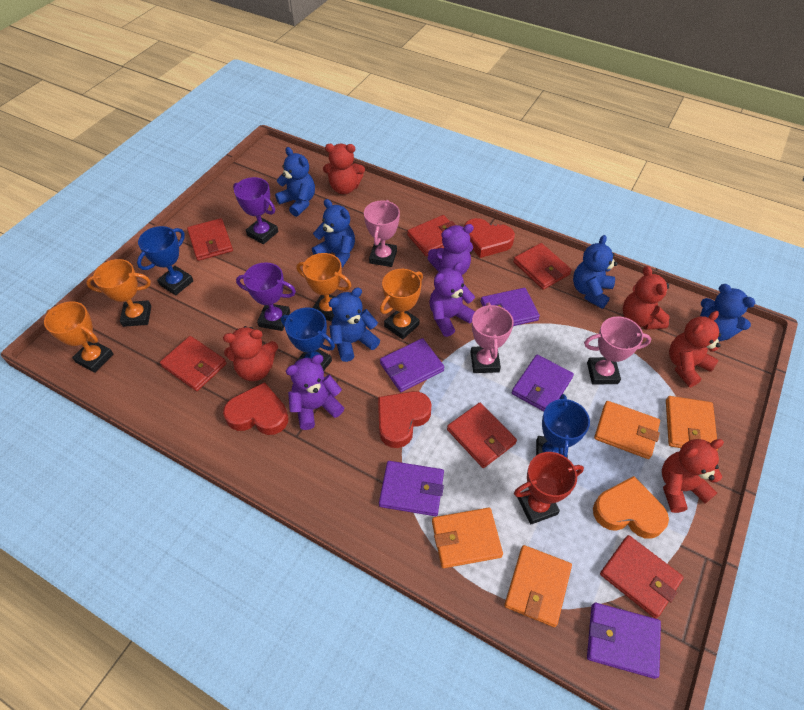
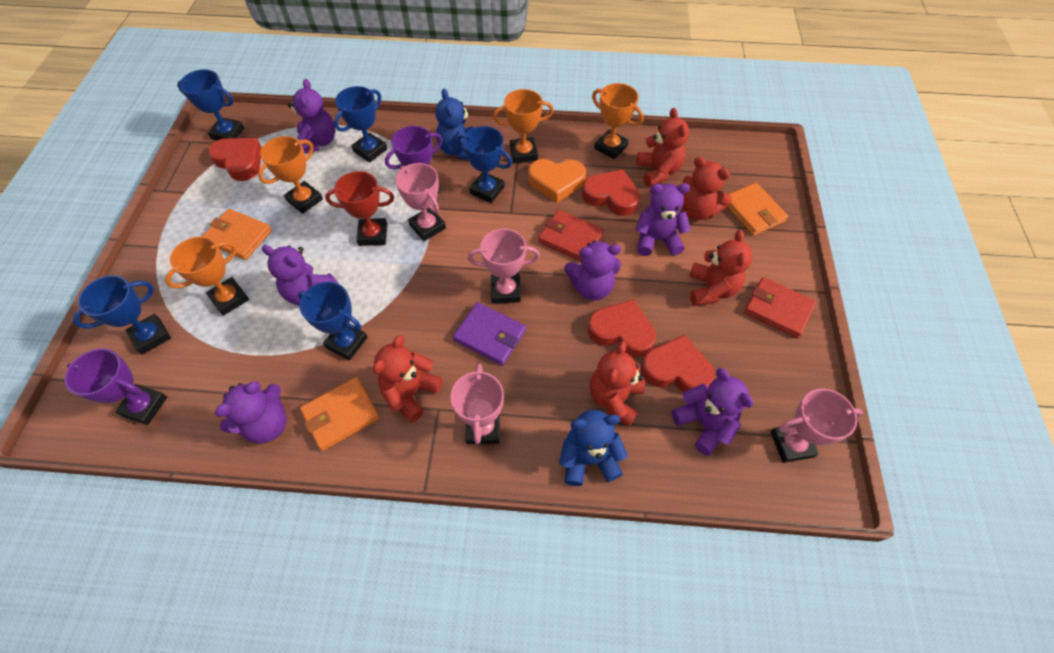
blue teddy bear: [275,147,315,217] [312,199,355,268] [329,288,380,362] [573,235,618,309] [700,284,755,341] = 5 -> [435,88,474,159] [559,410,628,486] = 2
blue trophy: [137,226,193,295] [281,308,335,371] [536,394,590,458] = 3 -> [73,275,171,355] [177,69,244,140] [298,282,368,360] [334,86,387,162] [457,126,512,203] = 5
orange wallet: [432,508,503,568] [504,545,572,627] [594,401,660,459] [666,396,718,450] = 4 -> [202,209,272,260] [300,377,380,451] [727,183,788,236] = 3
pink trophy: [364,200,400,267] [471,303,514,373] [584,316,651,385] = 3 -> [395,163,446,241] [451,364,504,444] [468,229,540,303] [771,388,863,463] = 4
purple teddy bear: [286,354,344,430] [427,224,474,275] [429,262,475,337] = 3 -> [215,381,287,443] [262,245,339,305] [288,79,335,154] [564,240,621,300] [635,183,691,256] [671,368,753,456] = 6
purple wallet: [379,461,444,516] [380,338,444,392] [481,288,540,326] [512,355,574,411] [587,603,661,679] = 5 -> [453,302,526,365] = 1
red heart: [223,382,288,435] [378,391,431,448] [464,218,515,258] = 3 -> [208,138,262,181] [582,170,640,216] [587,299,656,357] [641,335,715,392] = 4
red wallet: [160,336,227,391] [187,218,233,261] [407,215,456,256] [447,403,517,468] [513,243,572,290] [600,535,684,618] = 6 -> [538,210,604,261] [744,277,816,338] = 2

